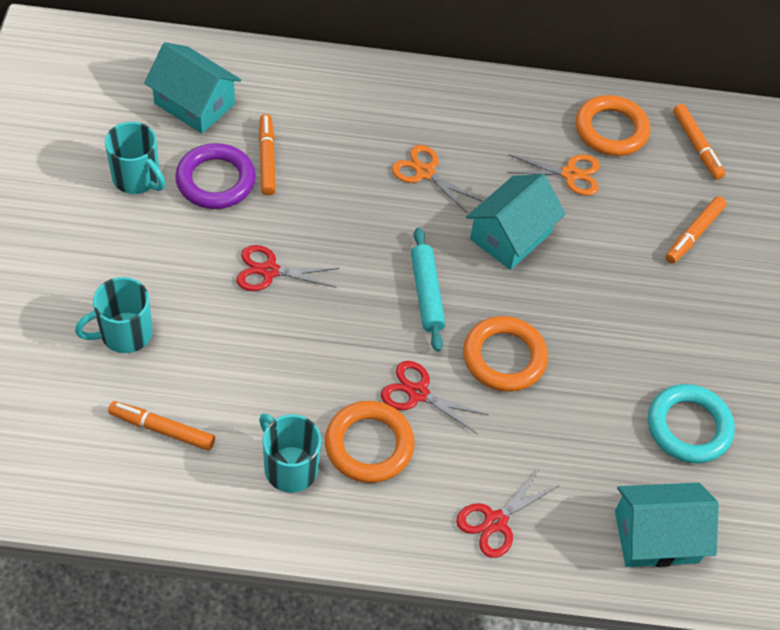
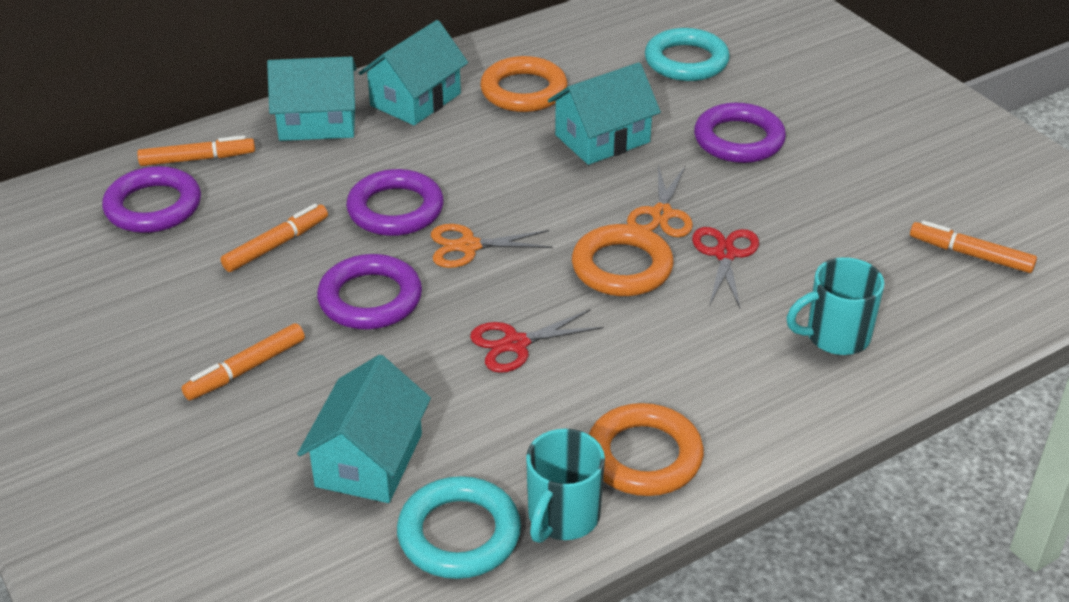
purple ring: [175,143,256,209] = 1 -> [102,166,201,233] [317,254,422,329] [346,169,444,236] [694,103,786,163] = 4
red scissors: [236,245,339,291] [381,361,488,434] [456,469,558,558] = 3 -> [470,309,604,373] [692,227,759,308] = 2
turquoise house: [144,42,241,134] [466,174,566,270] [615,483,719,567] = 3 -> [267,56,357,141] [297,355,431,503] [359,20,468,125] [548,62,661,165] = 4
turquoise mug: [75,277,153,353] [105,122,166,194] [259,414,321,493] = 3 -> [526,429,605,543] [786,257,885,355] = 2
turquoise ring: [648,384,735,463] = 1 -> [397,476,521,579] [645,28,730,81] = 2
turquoise rolling pin: [411,227,446,352] = 1 -> none = 0

